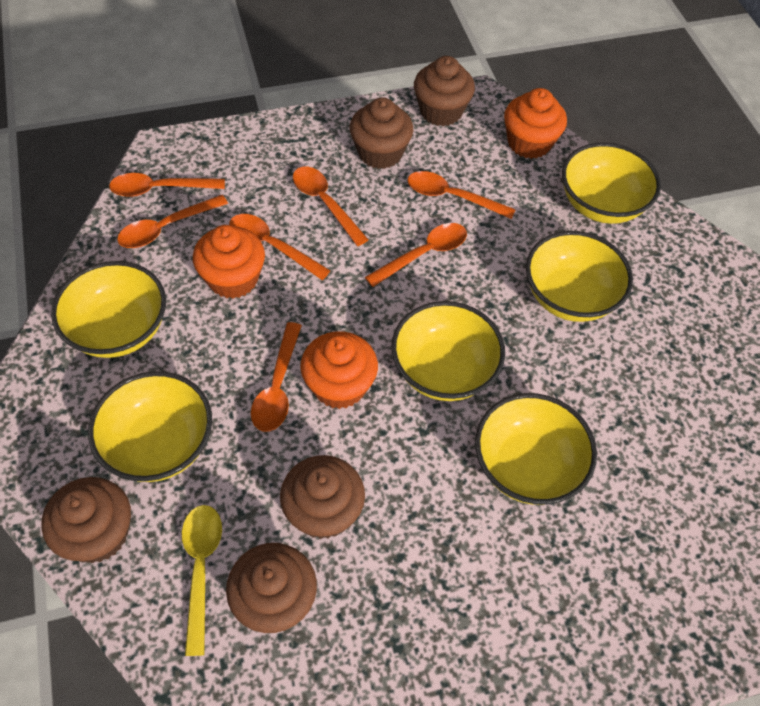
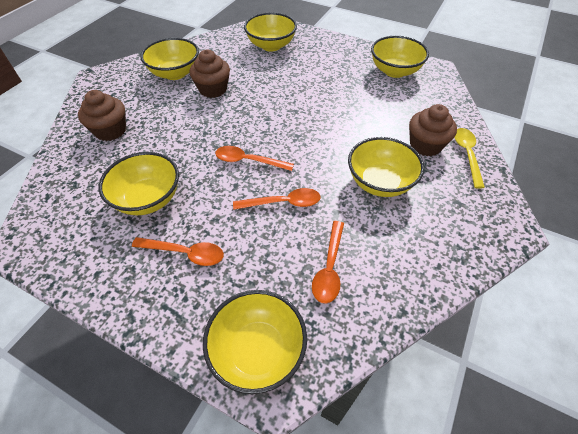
brown cupcake: [41,477,131,563] [226,543,317,633] [280,455,365,539] [350,97,413,169] [414,56,475,126] = 5 -> [78,90,126,141] [189,49,230,98] [409,104,457,156] = 3
orange cupcake: [193,225,265,299] [300,331,378,409] [504,88,567,159] = 3 -> none = 0
orange spoon: [109,173,225,197] [117,195,228,248] [229,214,331,280] [251,322,302,432] [293,166,369,246] [365,223,467,287] [407,171,516,219] = 7 -> [132,237,224,266] [215,146,294,171] [233,188,321,210] [312,221,344,303] = 4

